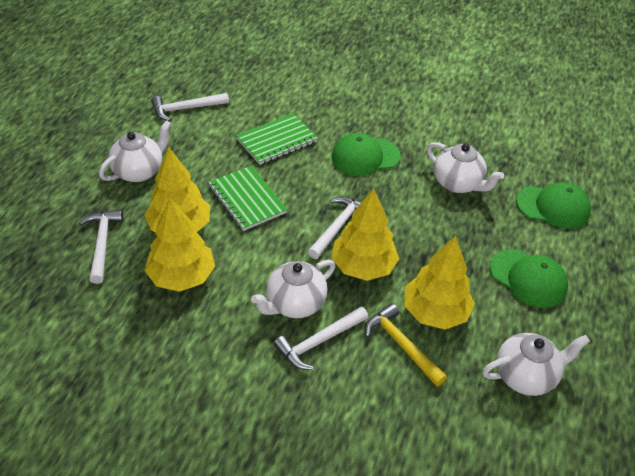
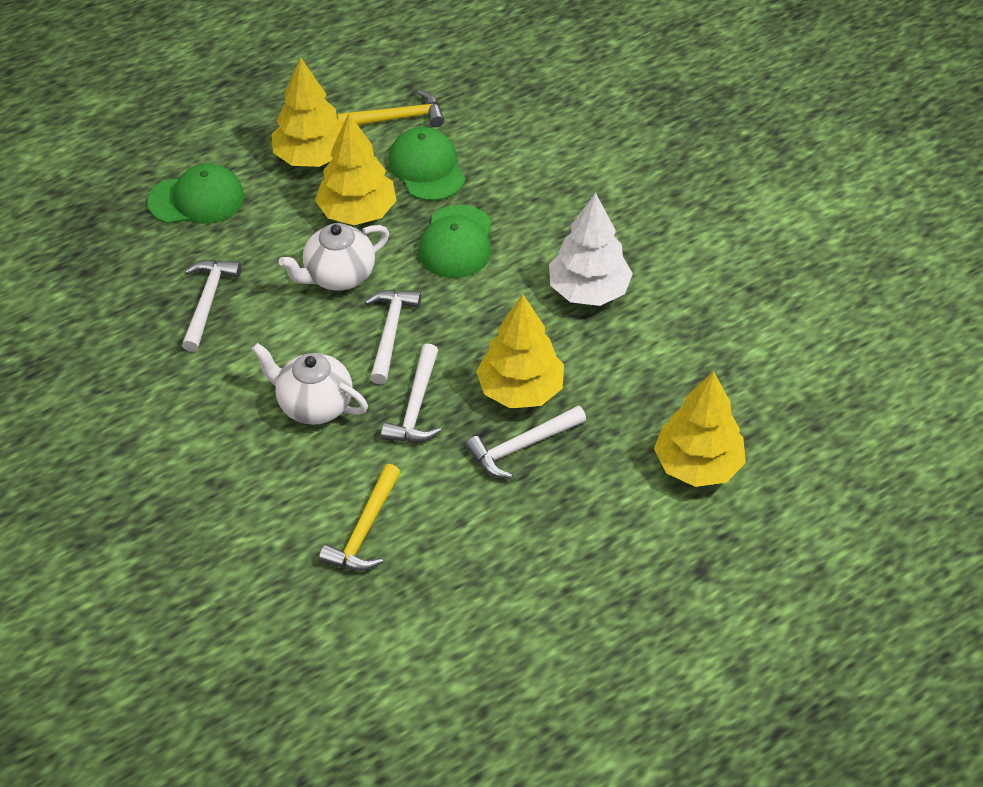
green notebook: [208,166,287,231] [236,113,318,165] = 2 -> none = 0
white teapot: [99,120,171,182] [251,260,335,318] [427,142,504,193] [482,333,590,396] = 4 -> [251,343,368,425] [279,223,389,291] = 2
white tree: none = 0 -> [549,192,633,306] = 1
yellow hammer: [365,303,447,387] = 1 -> [319,464,401,571] [337,90,445,127] = 2

